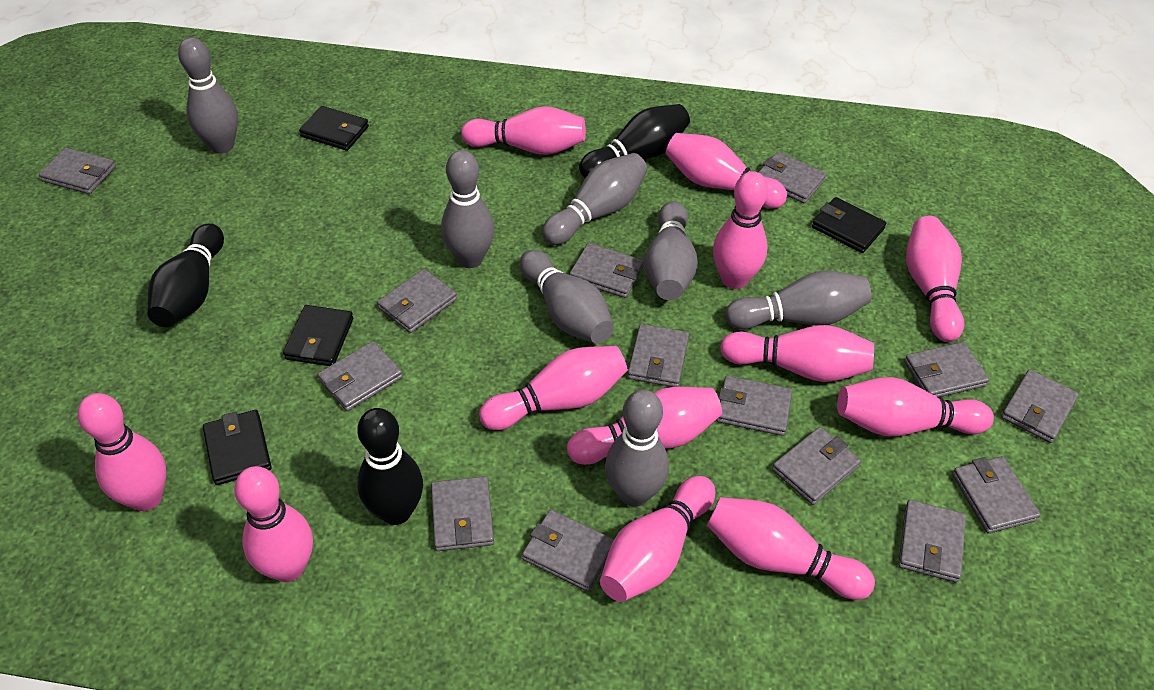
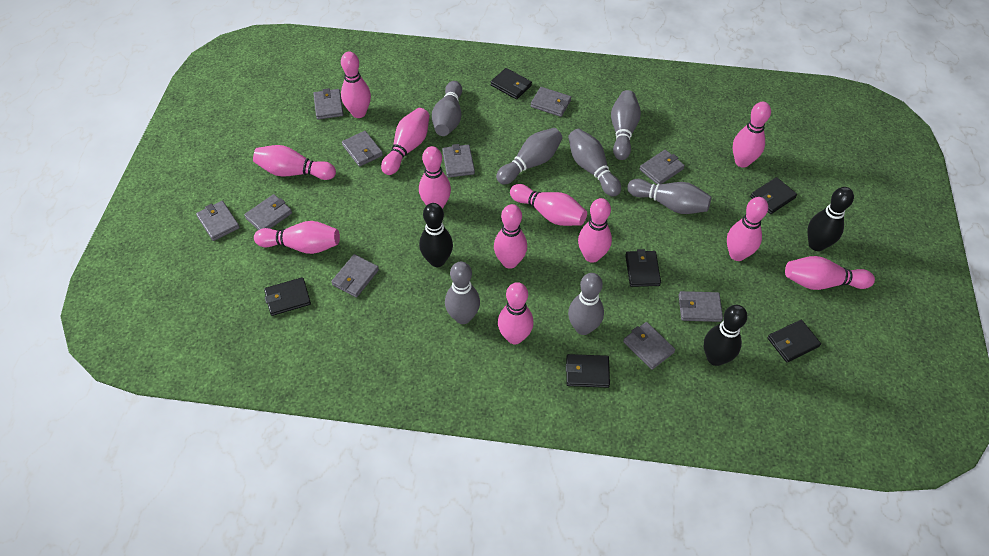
black wallet: [203,410,271,485] [283,305,353,366] [299,106,369,151] [812,197,886,253] = 4 -> [264,277,311,316] [491,68,532,99] [566,354,610,388] [625,249,661,287] [750,177,797,214] [767,320,821,363] = 6
grey wallet: [39,148,116,194] [318,341,403,411] [377,269,457,333] [431,476,494,551] [522,510,614,592] [570,243,644,298] [628,324,689,387] [716,376,792,436] [758,152,826,203] [772,427,861,505] [898,500,966,583] [904,342,989,397] [952,456,1040,533] [1001,369,1079,443] = 14 -> [196,201,240,241] [244,194,292,230] [313,88,343,119] [331,254,379,298] [342,131,383,167] [442,144,475,178] [531,87,571,117] [623,322,675,370] [640,150,685,184] [679,291,723,322] = 10

